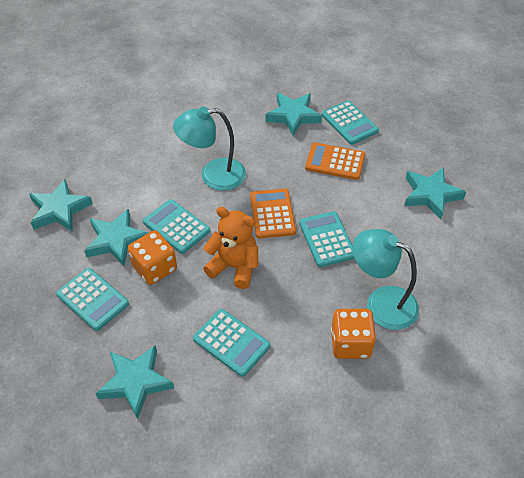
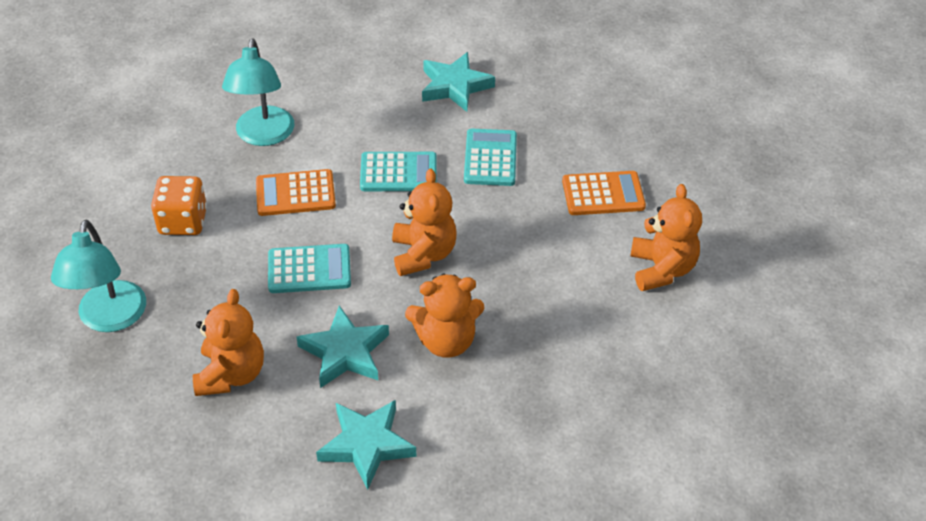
orange dice: [128,230,177,285] [331,309,376,359] = 2 -> [151,176,207,235] = 1
orange teddy bear: [203,207,258,289] = 1 -> [193,289,264,396] [392,169,457,276] [405,274,484,357] [630,184,702,291] = 4
turquoise calculator: [56,268,129,331] [143,199,210,254] [193,309,270,377] [299,211,355,267] [322,101,379,145] = 5 -> [268,244,351,293] [360,152,437,191] [464,129,517,186] = 3
turquoise star: [29,179,93,232] [84,209,148,266] [95,345,174,419] [265,93,322,136] [404,167,466,219] = 5 -> [297,306,389,388] [316,400,417,490] [422,52,495,112] = 3

